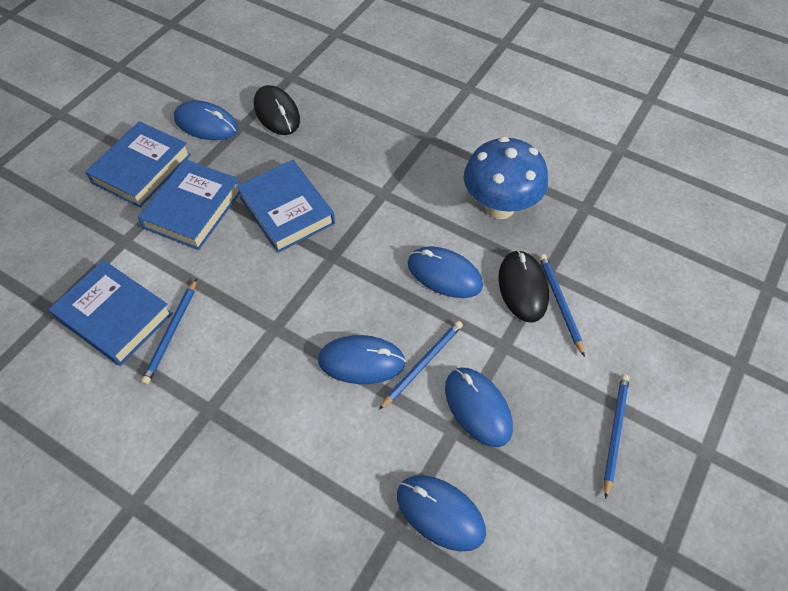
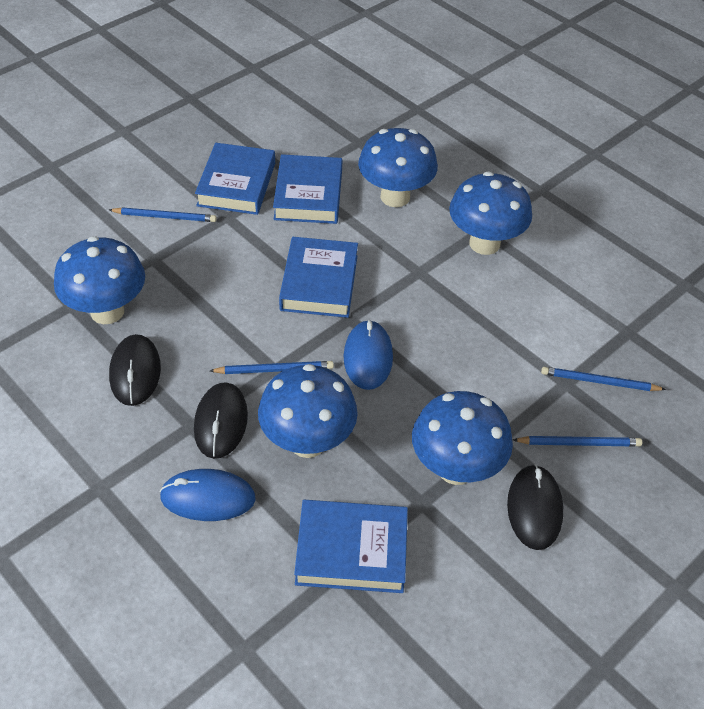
black mouse: [254,85,300,135] [498,250,549,323] = 2 -> [109,334,161,406] [194,382,248,459] [507,464,563,550] = 3
blue mouse: [174,101,238,140] [318,335,406,384] [397,475,486,551] [408,246,483,298] [445,368,513,447] = 5 -> [159,469,256,521] [344,320,393,390] = 2
blue mushroom: [464,137,548,219] = 1 -> [54,236,145,324] [258,364,358,458] [358,128,438,207] [412,391,513,485] [449,171,532,255] = 5

